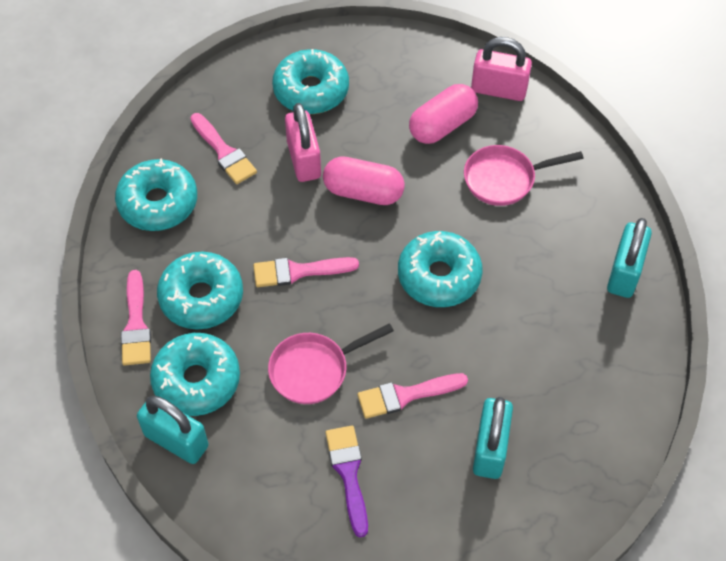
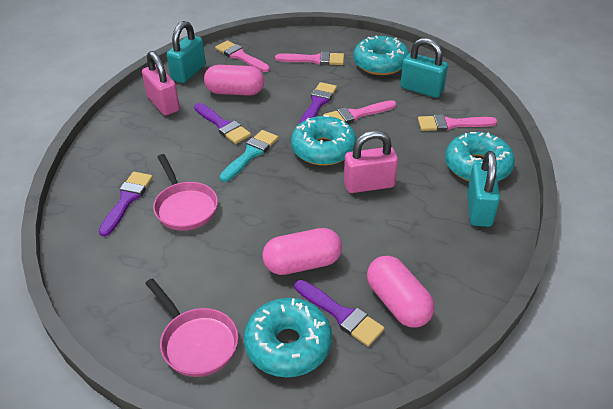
pink capsule: [323,156,405,205] [409,84,478,144] = 2 -> [204,65,264,96] [262,228,342,275] [367,256,435,328] = 3
purple brush: [325,426,368,537] = 1 -> [99,172,153,237] [194,103,251,144] [295,280,385,346] [299,82,337,124] = 4
turquoise brush: none = 0 -> [220,130,278,182] = 1
turquoise donut: [115,158,197,231] [150,333,240,416] [157,252,243,330] [272,49,349,114] [398,231,483,307] = 5 -> [244,298,332,377] [291,115,357,166] [353,35,409,75] [445,132,515,181] = 4

